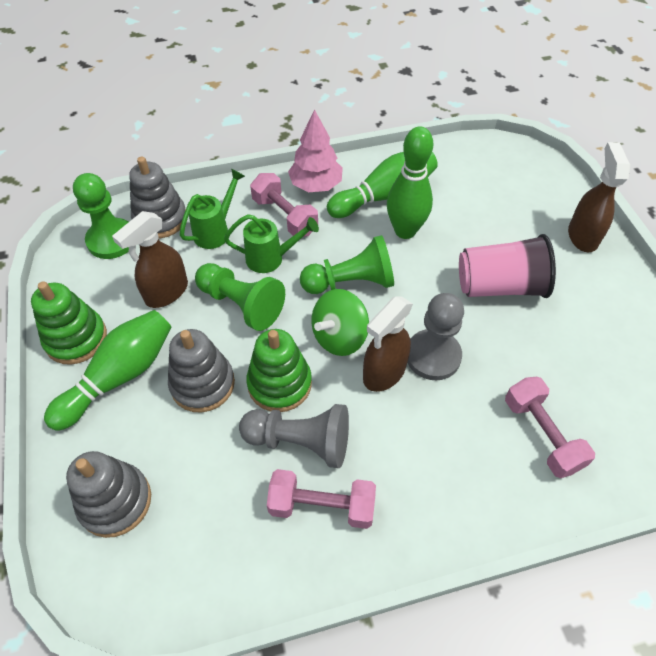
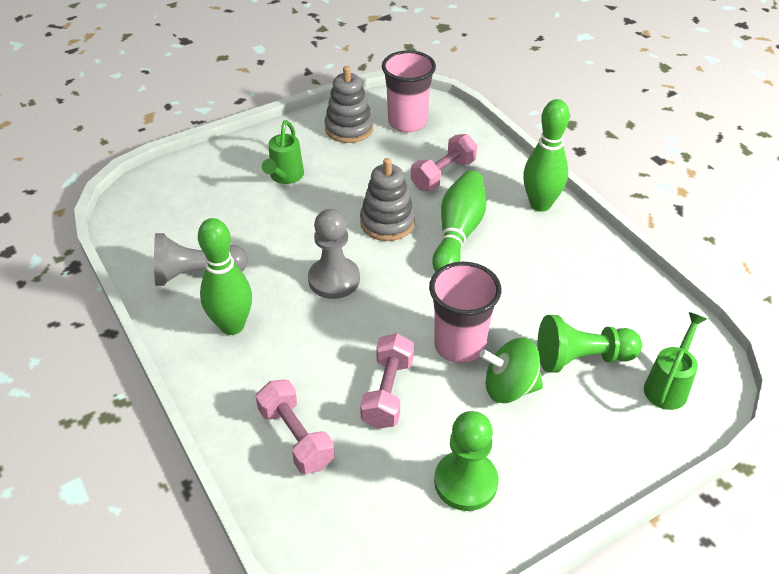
brown spray bottle: [112,211,188,308] [363,296,413,392] [568,142,630,252] = 3 -> none = 0
green pawn: [73,173,129,259] [195,263,285,331] [300,235,394,294] = 3 -> [434,411,499,511] [538,315,642,372] = 2
green stacking toy: [31,281,107,365] [246,329,312,412] = 2 -> none = 0
grey stacking toy: [66,451,151,538] [129,157,186,238] [168,329,235,412] = 3 -> [325,66,373,143] [360,158,415,241] = 2
pink cup: [459,234,556,298] = 1 -> [382,50,436,133] [429,262,501,363] = 2
pink tree: [288,109,343,192] = 1 -> none = 0

